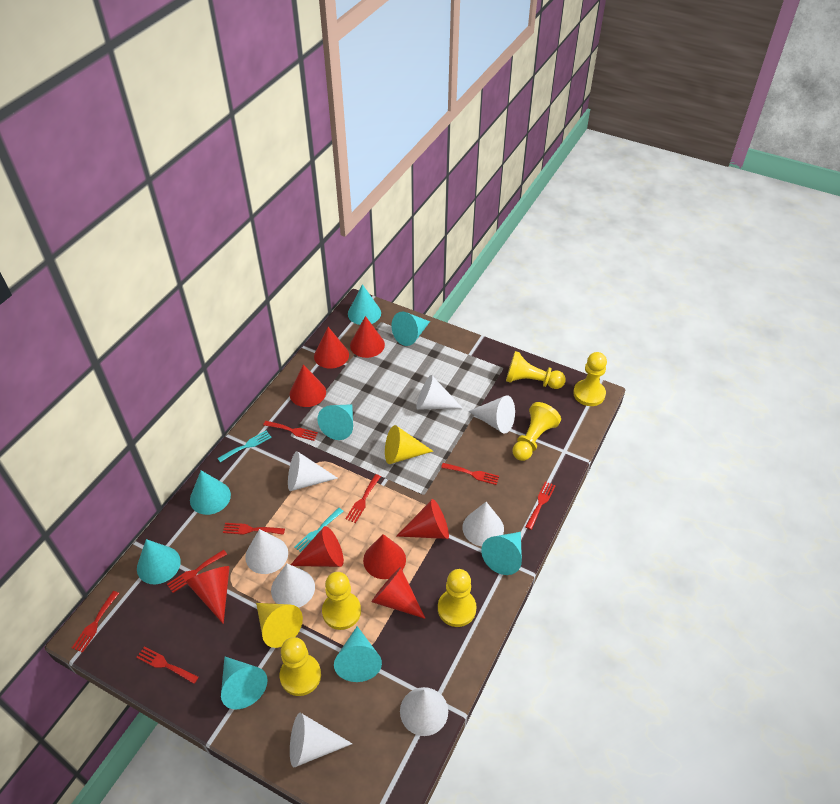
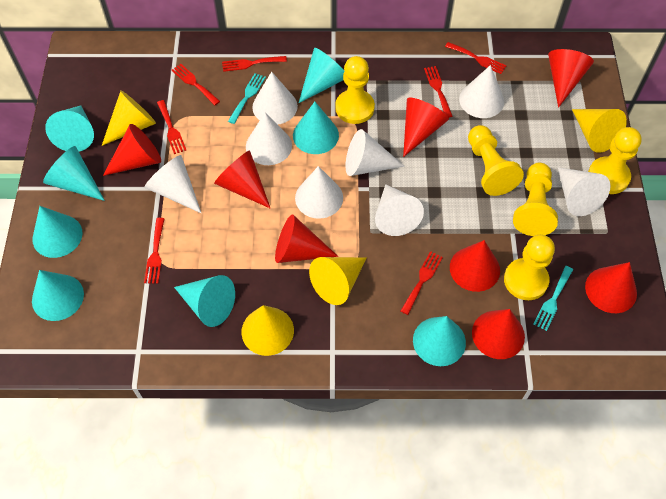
red fork: [72,591,119,653] [136,647,199,684] [167,550,227,593] [223,523,285,535] [263,421,318,441] [345,474,381,523] [441,463,499,485] [525,481,556,530] = 8 -> [144,218,165,284] [157,100,186,154] [171,64,220,105] [222,56,287,72] [401,251,443,315] [424,66,452,118] [445,42,507,74] = 7
yellow cone: [256,603,303,648] [385,425,433,464] = 2 -> [102,90,156,146] [241,305,294,356] [309,257,366,305] [572,109,627,153] = 4
yellow pawn: [280,637,321,696] [322,572,361,630] [438,569,477,627] [506,351,566,389] [512,402,561,461] [573,352,607,406] = 6 -> [335,56,375,124] [468,125,524,196] [504,235,555,300] [513,163,558,236] [588,127,642,194] = 5

